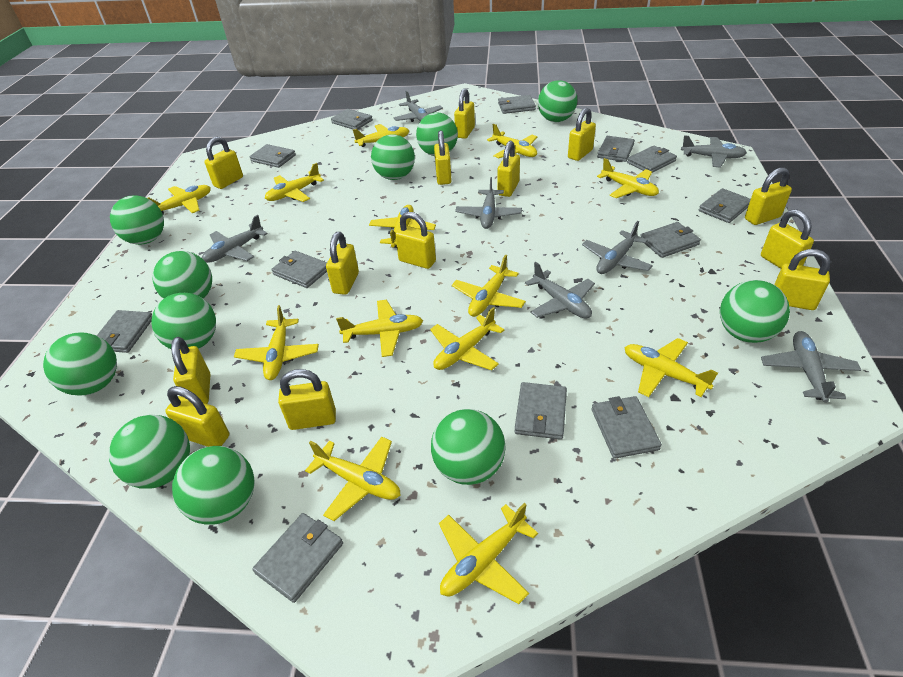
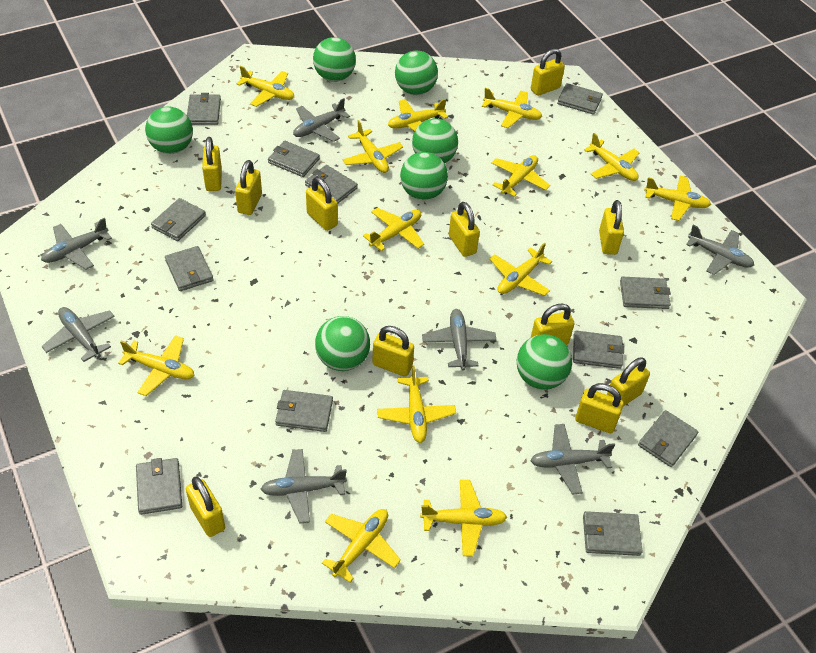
green ball: [43,332,117,396] [109,415,190,489] [110,196,164,245] [151,293,216,349] [153,251,212,299] [172,446,255,525] [371,134,415,180] [416,112,458,156] [431,409,506,485] [538,80,577,122] [720,280,790,343] = 11 -> [145,106,193,154] [313,37,356,82] [315,316,370,371] [395,51,438,95] [400,152,448,200] [412,119,458,164] [517,334,572,389] = 7
yellow padlock: [165,386,229,447] [171,337,210,404] [204,137,243,189] [278,369,336,430] [326,232,359,295] [395,212,436,269] [434,130,452,185] [454,88,475,139] [497,141,520,197] [568,108,596,161] [745,167,792,225] [761,209,814,269] [774,249,831,310] = 13 -> [186,477,225,537] [202,137,222,191] [235,160,262,215] [306,177,338,231] [372,326,414,377] [449,202,480,257] [531,49,565,96] [531,303,575,345] [575,383,624,433] [599,200,624,255] [607,358,650,406] = 11

